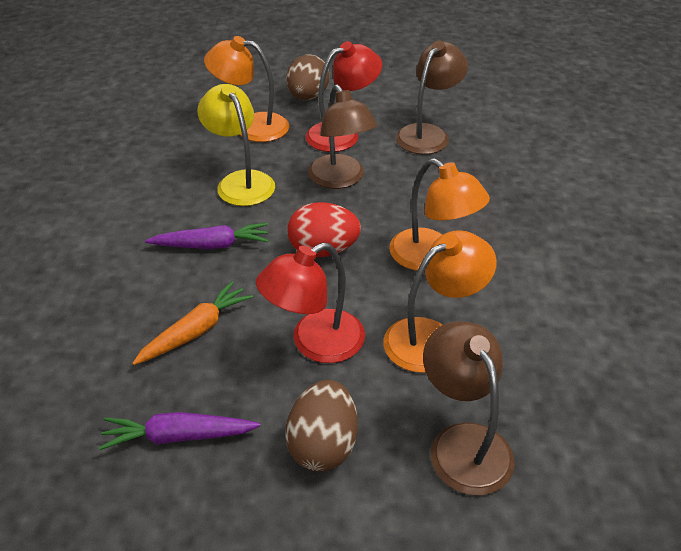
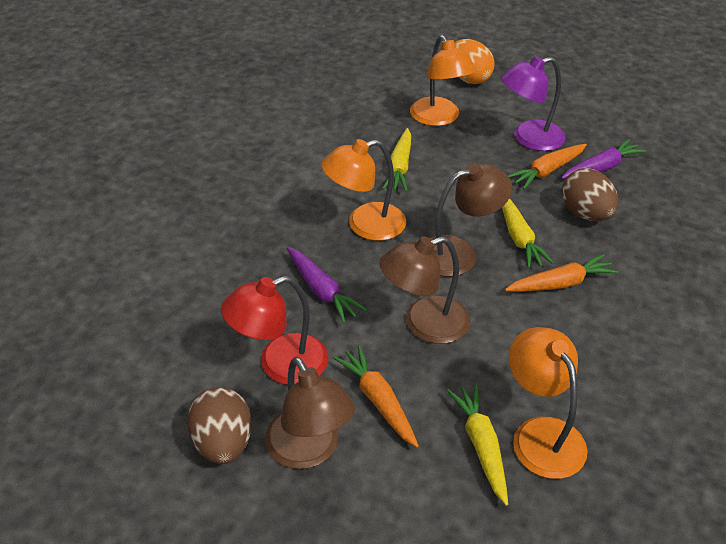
orange carrot: [132,281,253,365] = 1 -> [333,345,419,448] [505,254,618,292] [508,144,587,189] = 3
orange egg: none = 0 -> [455,39,495,84] = 1
purple lamp: none = 0 -> [501,56,566,151] = 1
red egg: [287,202,361,257] = 1 -> none = 0
red lamp: [256,242,365,363] [305,41,382,152] = 2 -> [221,276,329,385] = 1
yellow carrot: none = 0 -> [382,128,411,192] [447,384,508,506] [502,198,554,269] = 3
yellow lamp: [197,84,275,206] = 1 -> none = 0

